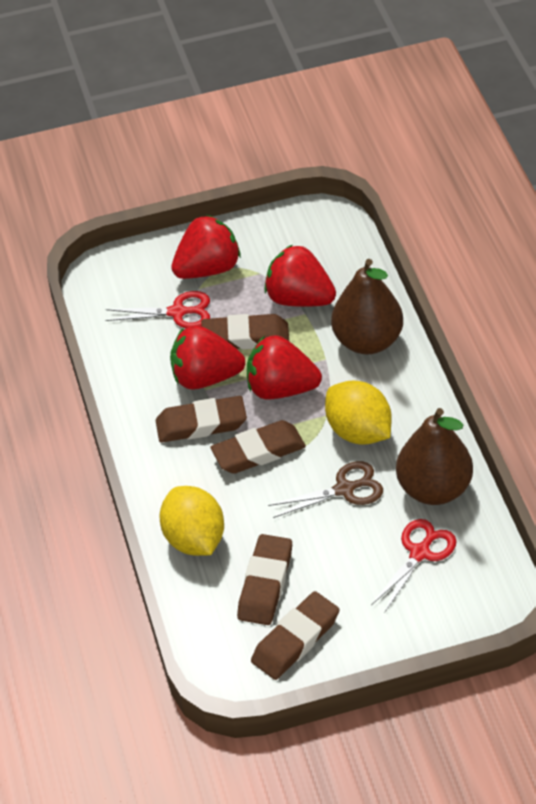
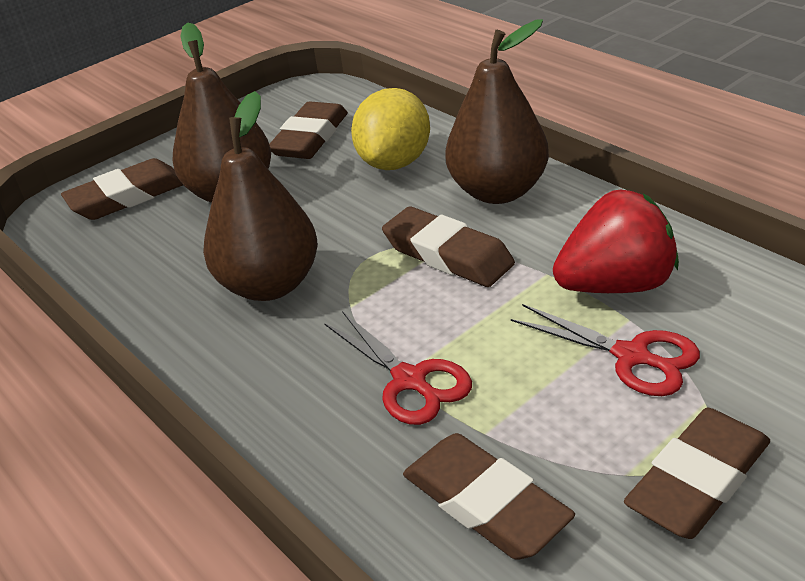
brown pear: [331,259,403,355] [396,408,473,505] = 2 -> [172,22,271,203] [203,91,318,301] [445,19,549,204] = 3
brown scissors: [268,461,383,518] = 1 -> none = 0
red strawberry: [170,325,245,390] [171,215,241,279] [247,335,322,399] [264,245,336,307] = 4 -> [553,190,679,293] = 1
yellow lemon: [159,486,224,556] [325,381,391,444] = 2 -> [351,88,430,170] = 1

